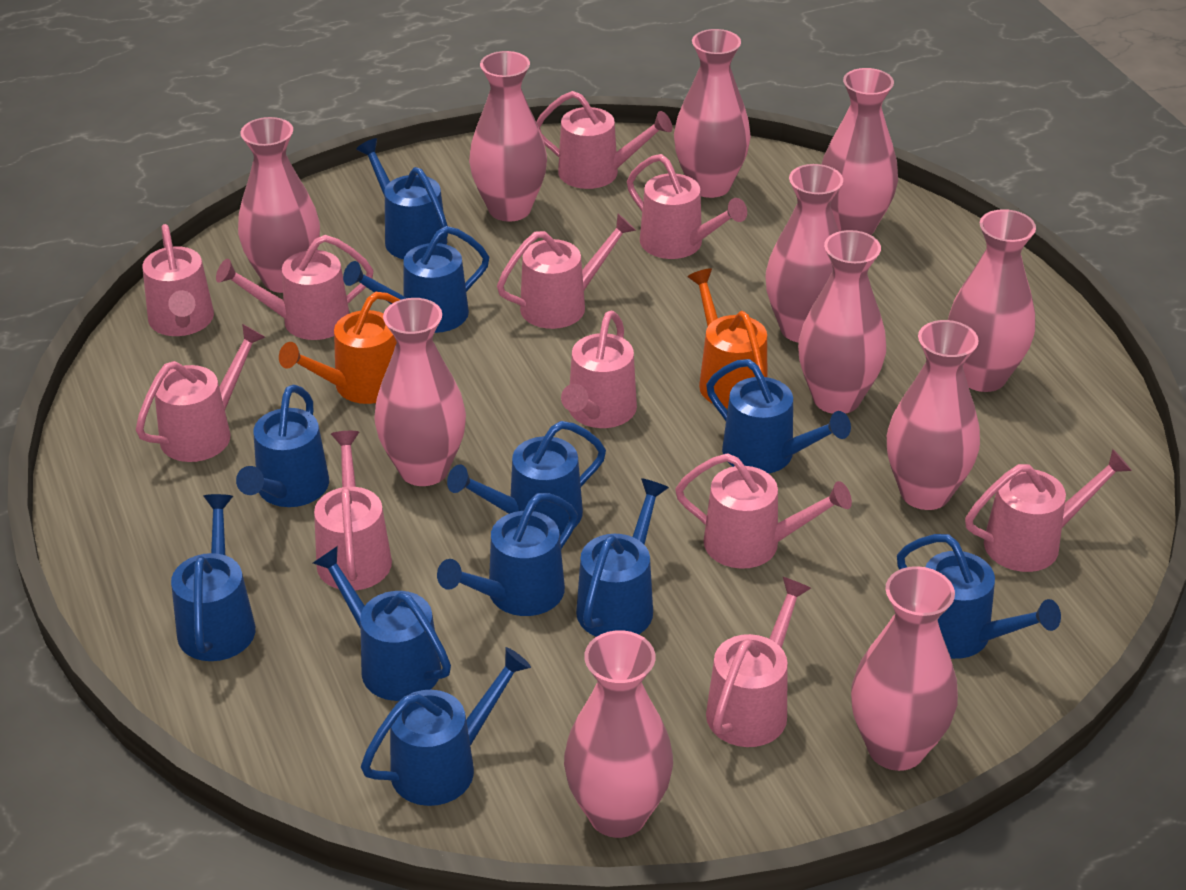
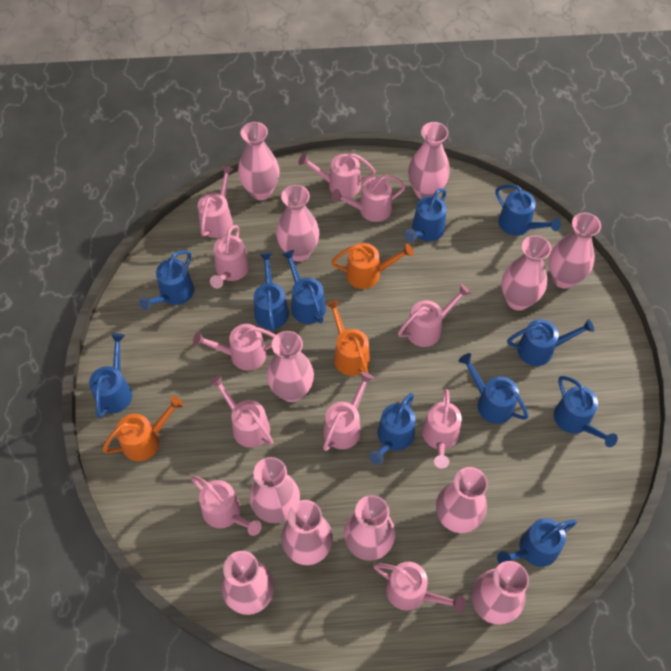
orange watering can: [279,292,400,404] [687,268,767,408] = 2 -> [102,396,183,461] [326,300,370,376] [331,243,414,289] = 3
pink vase: [238,117,320,293] [374,298,466,486] [469,51,547,222] [564,630,673,838] [674,29,751,198] [766,164,843,343] [798,230,886,414] [821,68,898,235] [851,566,958,771] [887,320,980,510] [948,209,1036,392] = 11 -> [221,551,274,615] [238,122,280,200] [249,457,300,524] [267,331,314,402] [276,185,319,262] [281,500,333,565] [344,495,395,561] [408,122,450,199] [436,467,488,533] [472,561,529,625] [502,235,551,310] [549,213,601,288] = 12

